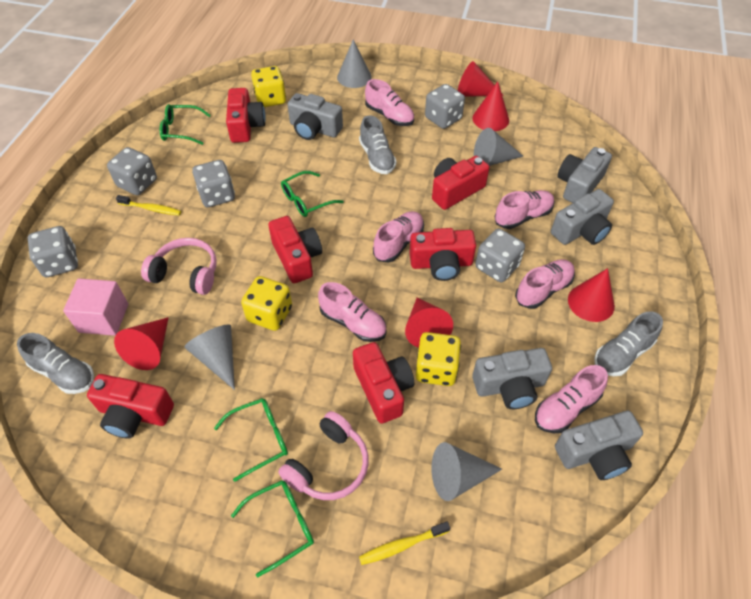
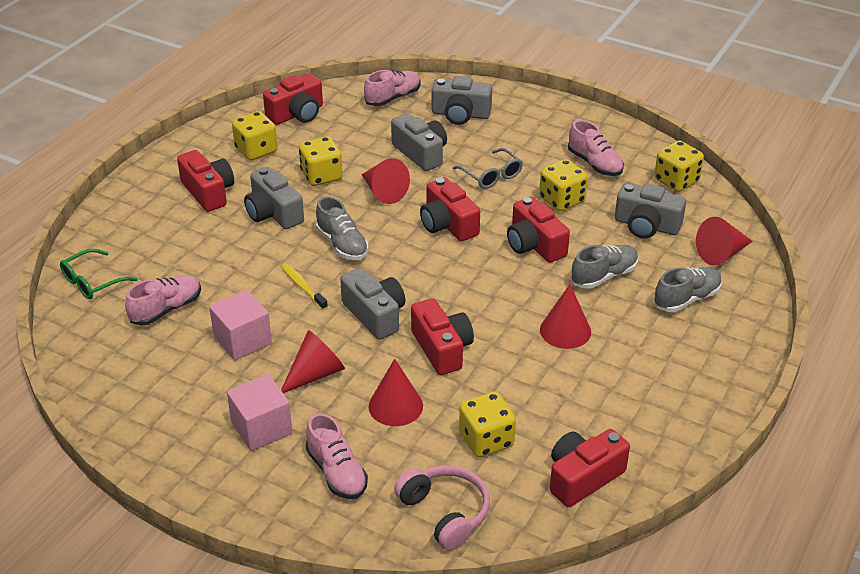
green glasses: [160,104,211,145] [214,398,288,482] [231,480,314,577] [281,171,344,217] = 4 -> [60,249,137,299] = 1
grey cone: [185,324,235,390] [337,40,372,88] [431,442,502,501] [474,128,523,166] = 4 -> none = 0
grey dice: [28,226,78,277] [107,147,157,195] [192,160,235,207] [425,84,465,129] [475,228,525,282] = 5 -> none = 0
grey glasses: none = 0 -> [453,148,523,189] = 1
pink cube: [63,278,128,336] = 1 -> [209,290,272,361] [227,374,292,451] = 2
pink headphones: [141,238,216,295] [278,411,369,500] = 2 -> [394,465,490,550] = 1
pink shoe: [318,282,387,342] [365,79,414,126] [373,211,424,263] [495,190,555,229] [515,259,575,309] [535,365,608,433] = 6 -> [125,275,201,326] [306,413,368,499] [364,70,421,106] [568,120,624,176] = 4
yellow dice: [241,276,292,331] [251,66,286,107] [416,332,461,386] = 3 -> [232,111,278,161] [299,136,342,186] [459,392,516,457] [539,159,588,211] [654,141,704,192] = 5
yellow toothbrush: [116,195,181,216] [359,521,450,565] = 2 -> [281,263,328,310] = 1

